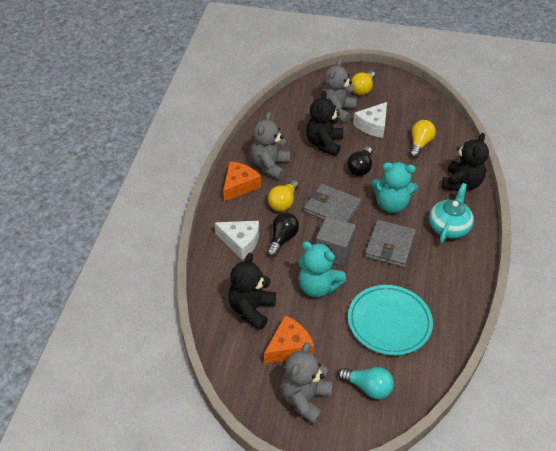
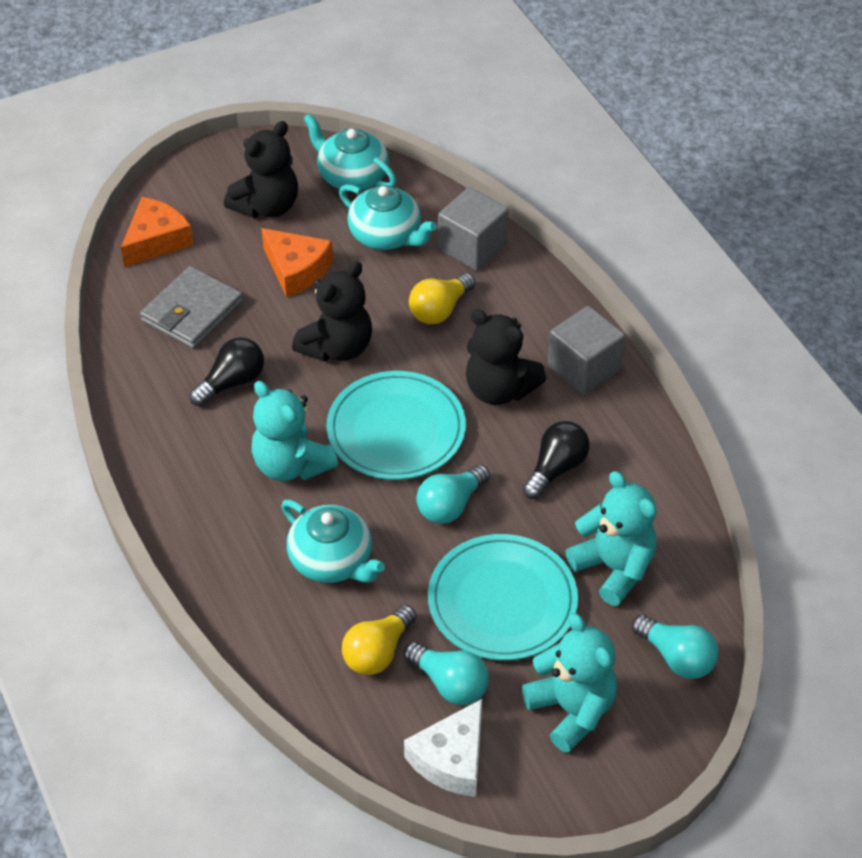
grey cube: [316,216,356,266] = 1 -> [438,187,509,271] [548,306,625,395] = 2
grey teddy bear: [251,112,290,180] [281,342,333,425] [320,59,357,123] = 3 -> none = 0
grey wallet: [304,184,361,222] [365,220,416,267] = 2 -> [140,266,243,349] = 1
turquoise light bulb: [338,367,394,399] = 1 -> [404,642,489,705] [416,465,490,524] [632,614,719,679] = 3
turquoise plate: [348,285,433,355] = 1 -> [327,371,466,480] [428,534,578,661] = 2
turquoise teapot: [429,183,474,243] = 1 -> [281,500,385,583] [303,113,397,190] [339,184,437,250] = 3
turquoise teddy bear: [299,241,346,297] [371,162,418,213] = 2 -> [251,381,338,481] [522,613,617,753] [566,471,657,606] = 3
white cheese: [215,221,259,260] [353,102,387,138] = 2 -> [404,699,482,797] = 1
yellow light bulb: [268,180,299,211] [351,71,375,95] [410,120,436,158] = 3 -> [342,605,416,675] [409,273,475,324] = 2

